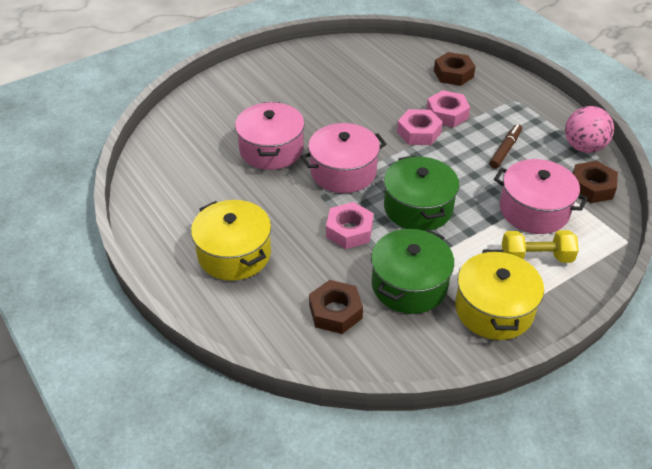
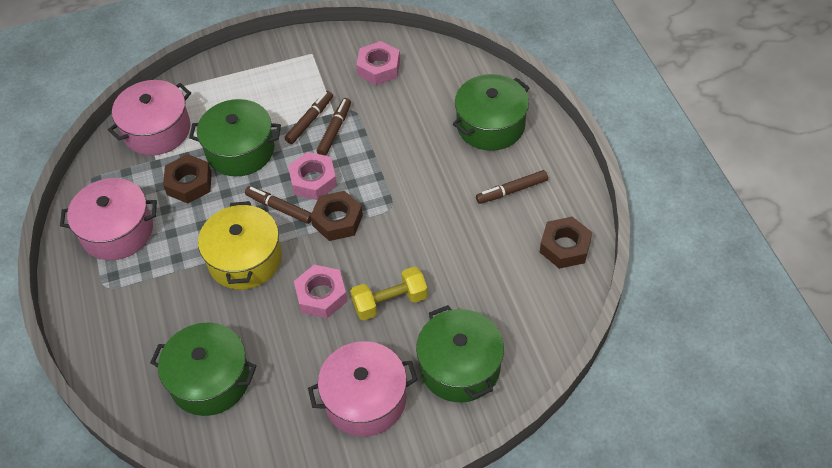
brown marker: [490,124,522,169] = 1 -> [245,186,312,224] [285,91,333,144] [317,98,351,156] [476,170,548,204] = 4
green pot: [371,229,454,314] [384,155,459,231] = 2 -> [150,323,257,416] [189,99,281,177] [416,305,504,403] [453,74,530,151] = 4
pink ball: [565,106,614,153] = 1 -> none = 0
yellow pot: [191,200,271,281] [455,250,544,340] = 2 -> [198,201,282,290] = 1

